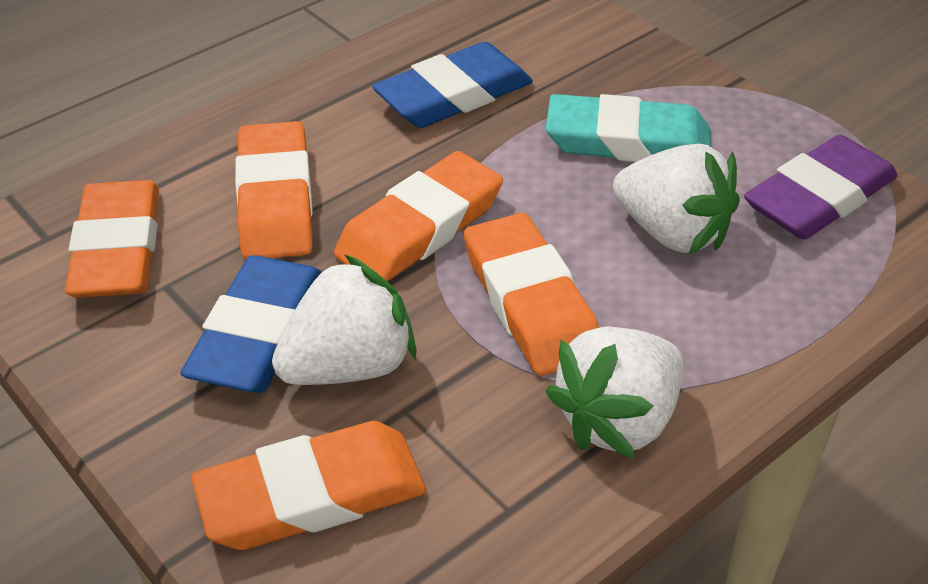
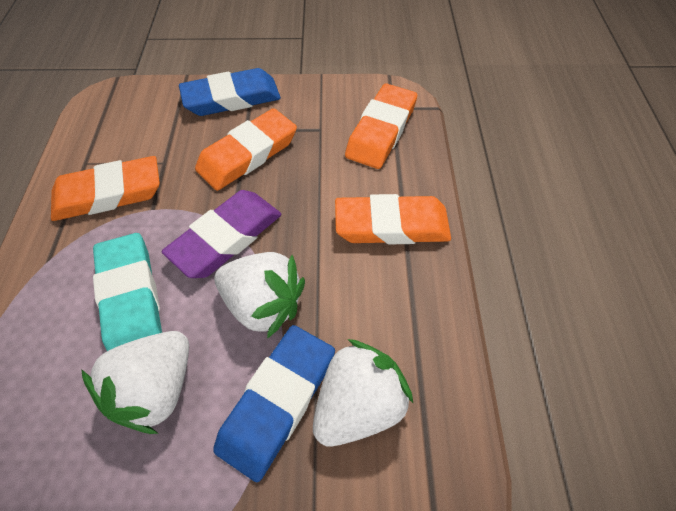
orange eraser: [65,180,159,298] [191,421,426,550] [235,121,313,259] [334,151,503,282] [464,213,599,376] = 5 -> [51,156,160,221] [195,108,297,191] [335,194,451,245] [345,84,417,169] = 4

